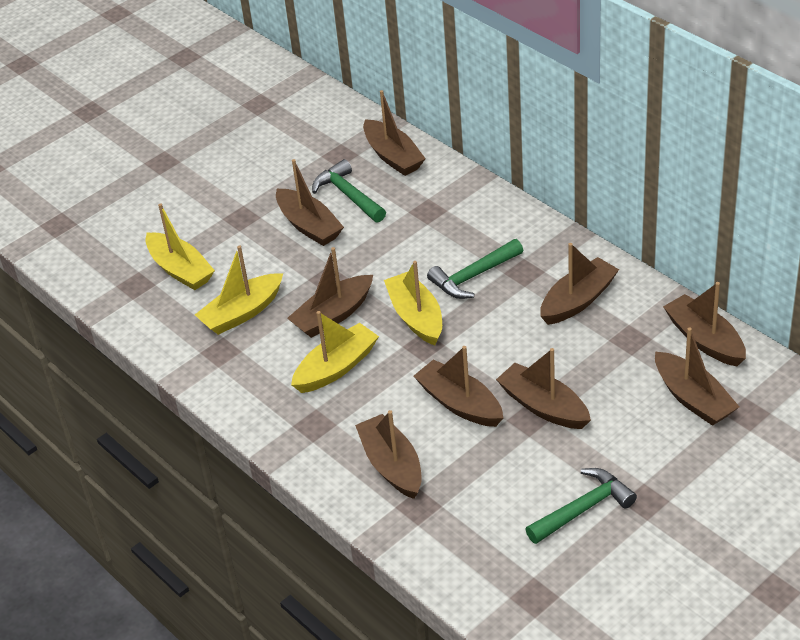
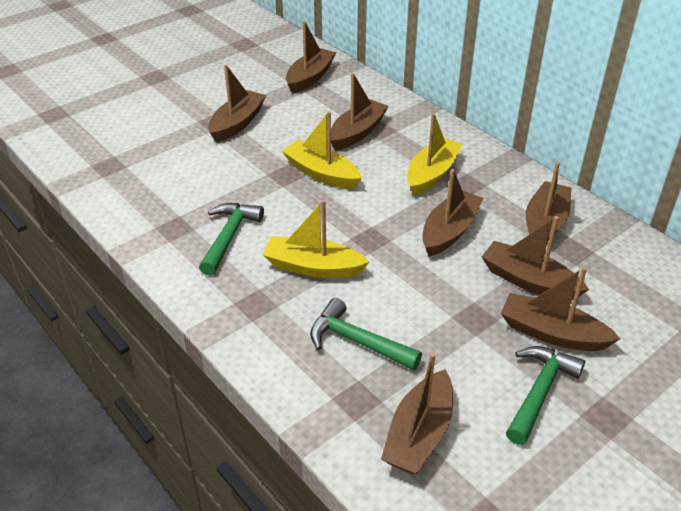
brown boat: [276,159,344,246] [287,247,373,338] [355,410,422,499] [363,90,426,176] [414,346,503,427] [496,348,591,429] [540,243,619,325] [655,327,739,426] [663,282,746,366] = 9 -> [208,64,266,142] [286,21,336,94] [331,73,389,151] [381,353,453,474] [422,169,484,257] [482,216,589,300] [501,267,621,351] [526,162,571,242] = 8
yellow boat: [145,203,215,290] [195,245,283,335] [291,311,379,393] [384,261,442,346] = 4 -> [263,200,369,278] [282,111,362,189] [407,113,463,196] = 3

